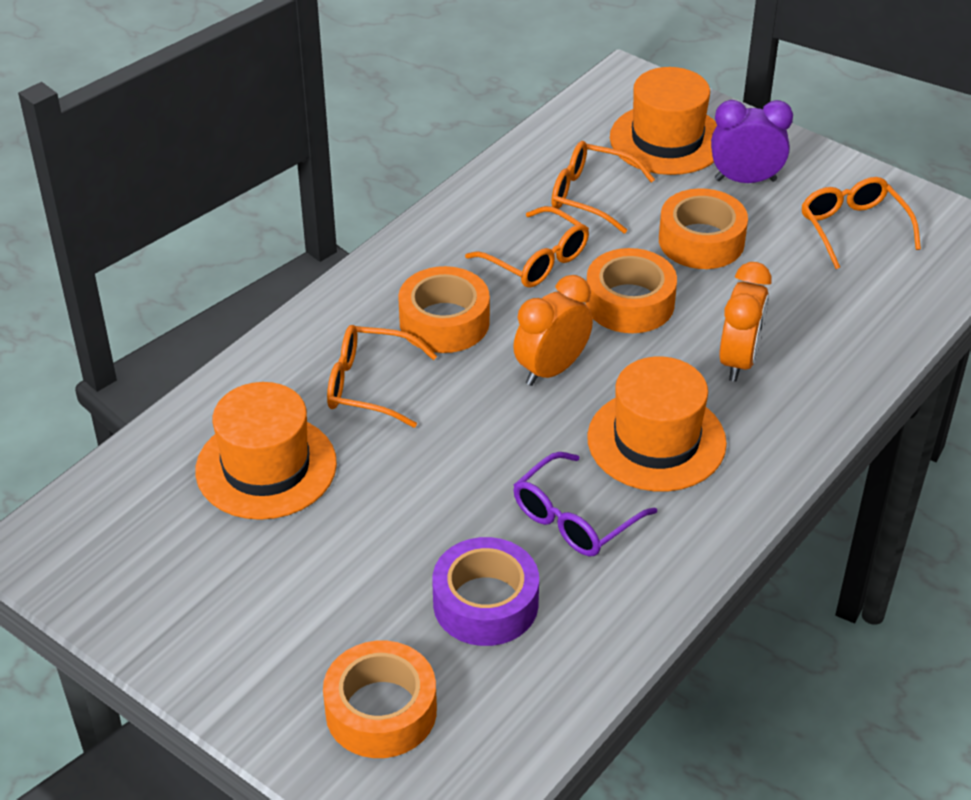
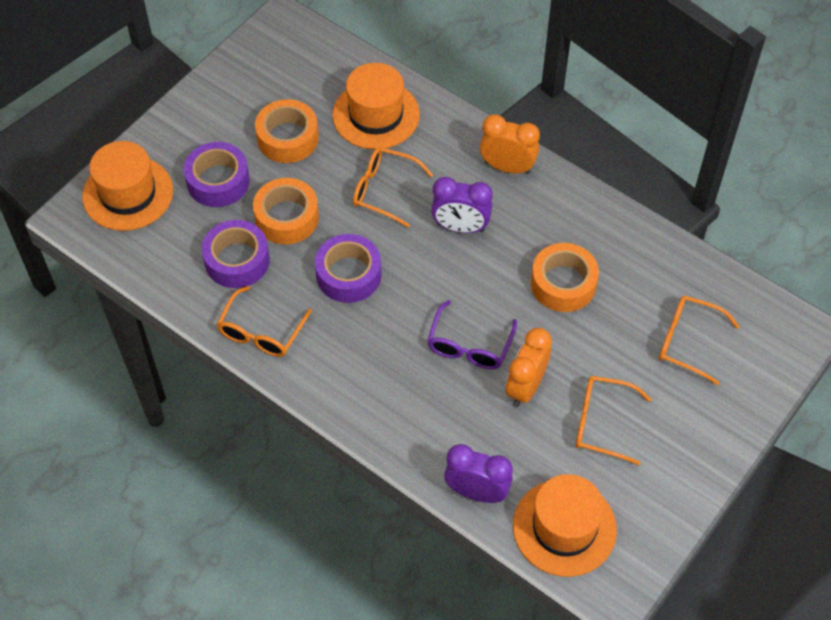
orange tape: [323,641,437,758] [398,266,490,353] [585,248,677,333] [659,188,748,269] = 4 -> [253,178,319,245] [255,99,319,163] [531,243,599,312] = 3
purple clock: [711,100,793,183] = 1 -> [431,177,492,233] [444,444,513,503] = 2
purple tape: [432,537,539,646] = 1 -> [184,142,250,207] [202,220,270,288] [315,234,382,303] = 3

